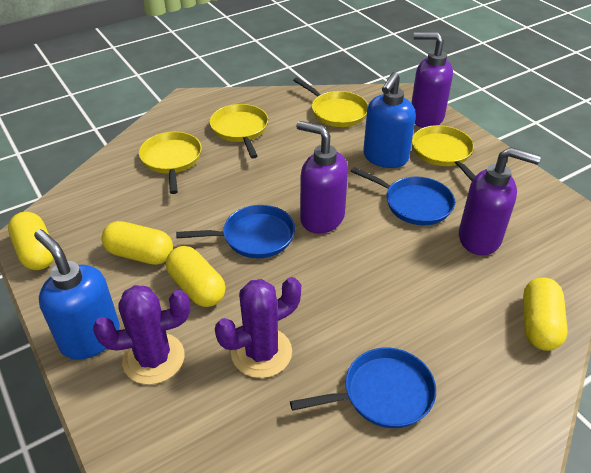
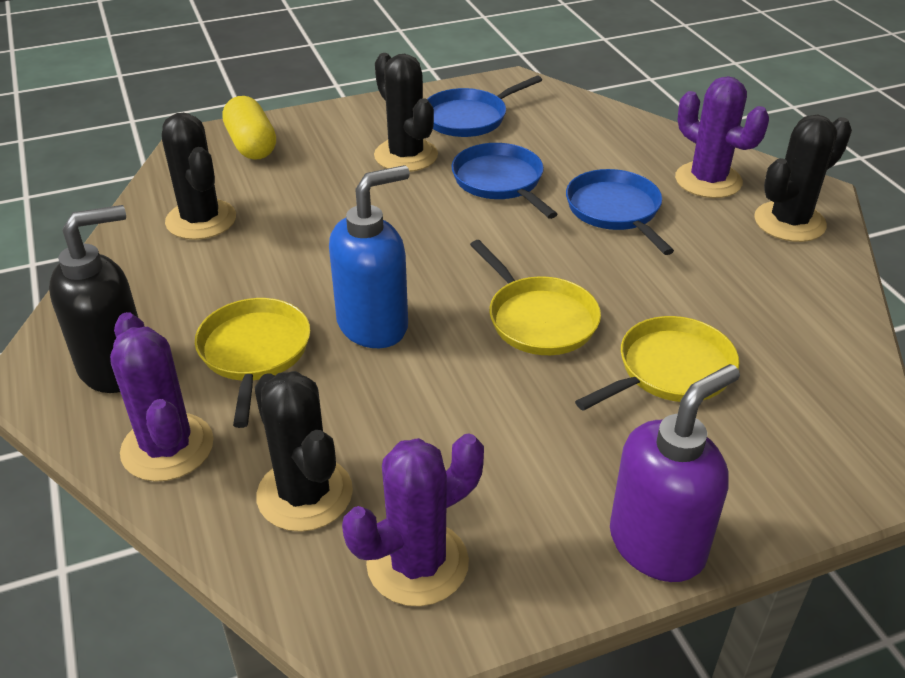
black cactus: none = 0 -> [162,113,236,240] [255,371,353,532] [374,53,438,172] [754,115,852,242] = 4
black soap dispenser: none = 0 -> [49,205,138,393] = 1
blue soap dispenser: [34,229,120,360] [363,72,416,168] = 2 -> [329,165,410,348] = 1
purple cactus: [93,285,190,385] [215,277,301,378] = 2 -> [110,312,214,482] [342,434,484,606] [675,76,769,198] = 3
purple soap dispenser: [296,121,348,234] [411,32,453,128] [459,147,541,255] = 3 -> [610,364,740,582] = 1
yellow capsule: [8,212,54,270] [102,221,173,265] [166,246,226,307] [523,277,567,351] = 4 -> [223,96,276,160] = 1
yellow pan: [139,132,202,194] [210,104,268,158] [293,77,368,127] [412,125,475,181] = 4 -> [195,298,310,428] [470,240,601,355] [575,316,739,411] = 3

